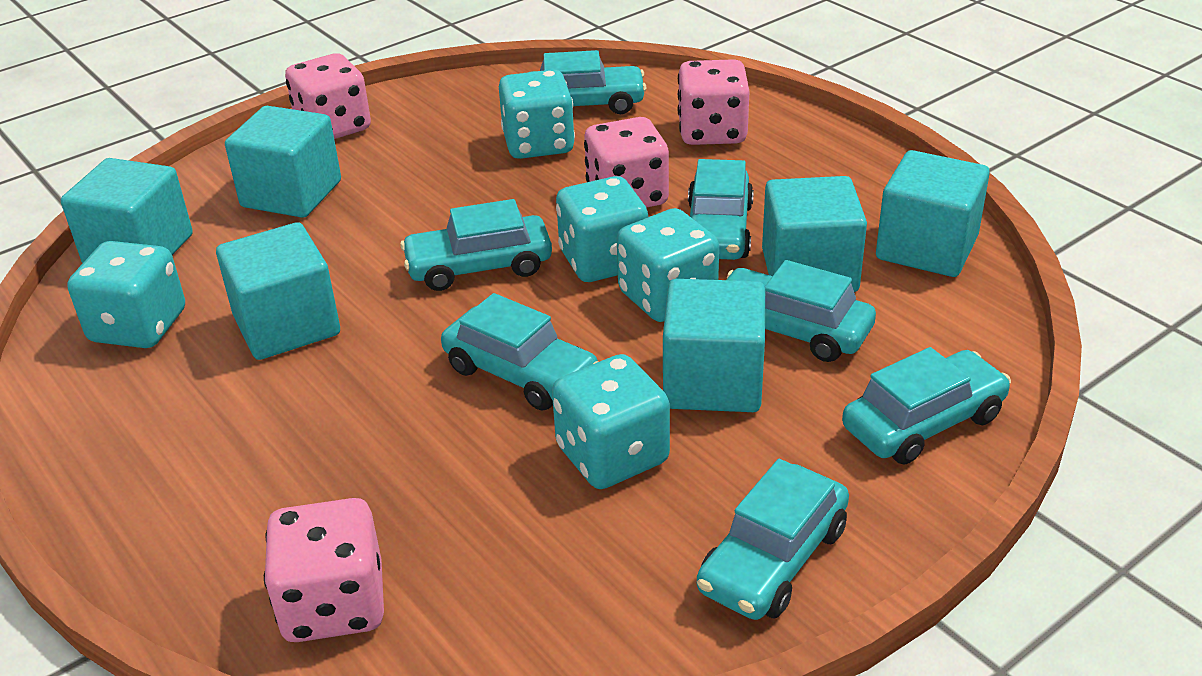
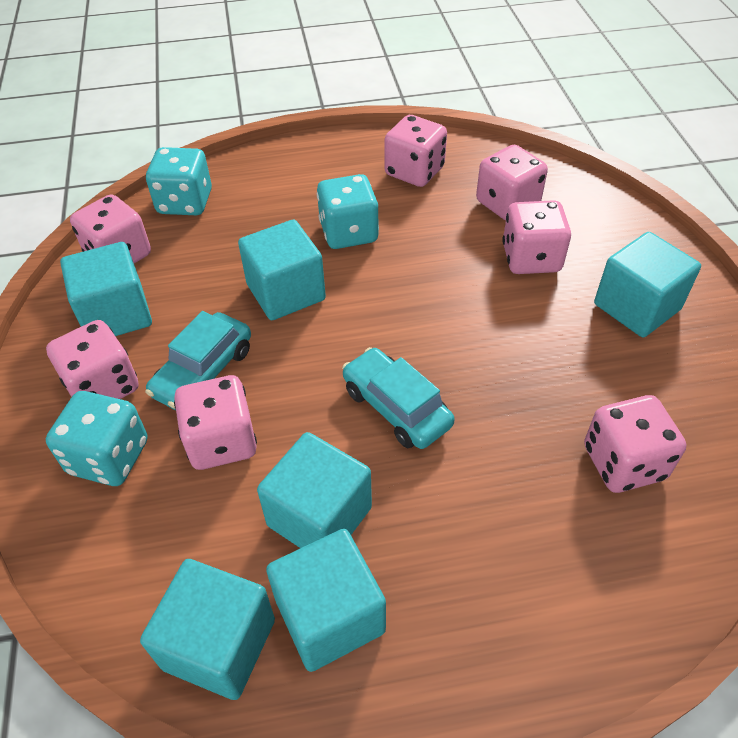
pink dice: [264,498,384,642] [285,53,371,139] [584,117,669,208] [678,59,749,145] = 4 -> [46,320,139,399] [70,194,151,263] [174,375,257,470] [384,115,447,187] [476,144,548,220] [502,200,571,274] [584,395,687,493] = 7
turquoise car: [400,199,552,291] [441,293,598,411] [531,50,647,114] [688,159,754,260] [697,459,849,620] [726,260,876,362] [842,347,1011,465] = 7 -> [145,311,251,410] [342,347,455,449] = 2
turquoise dice: [68,241,185,348] [499,70,575,159] [552,354,670,489] [556,176,648,282] [617,208,719,322] = 5 -> [46,391,147,486] [146,147,212,215] [317,174,379,249] = 3

